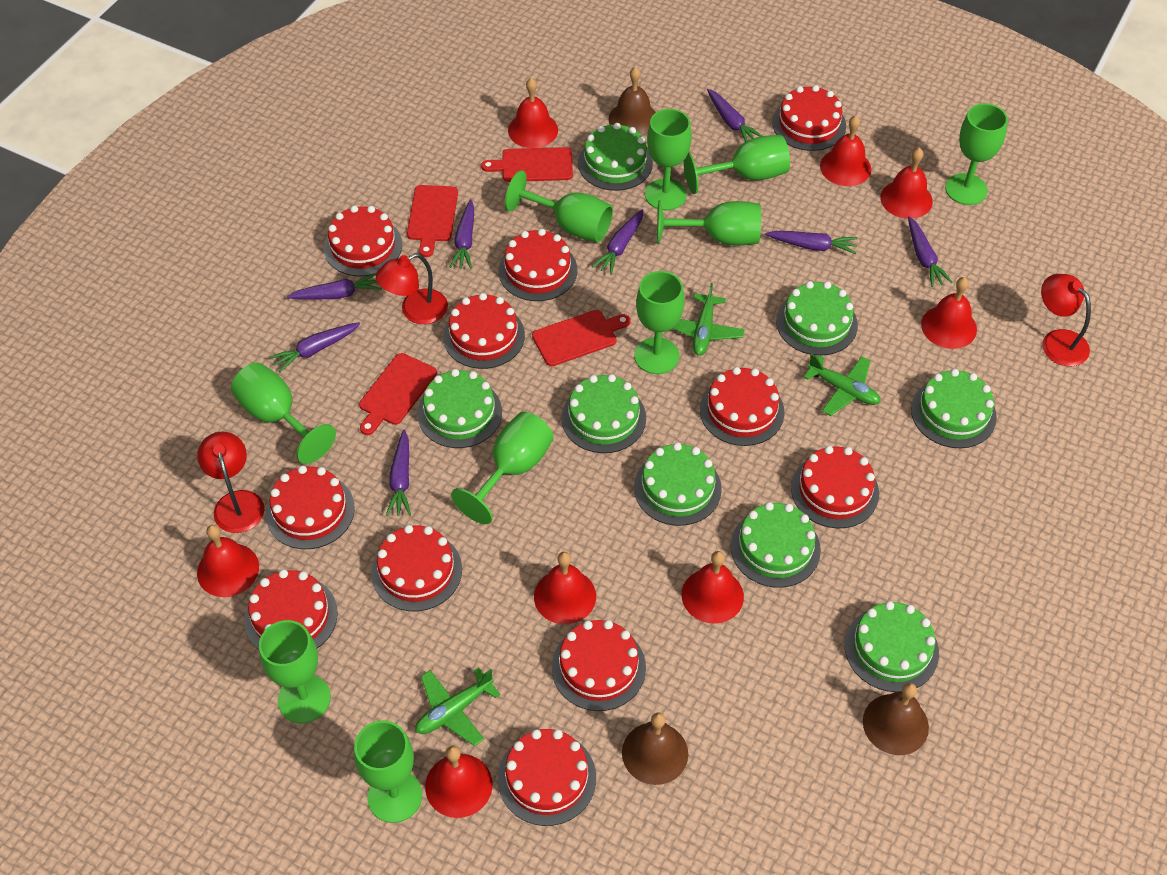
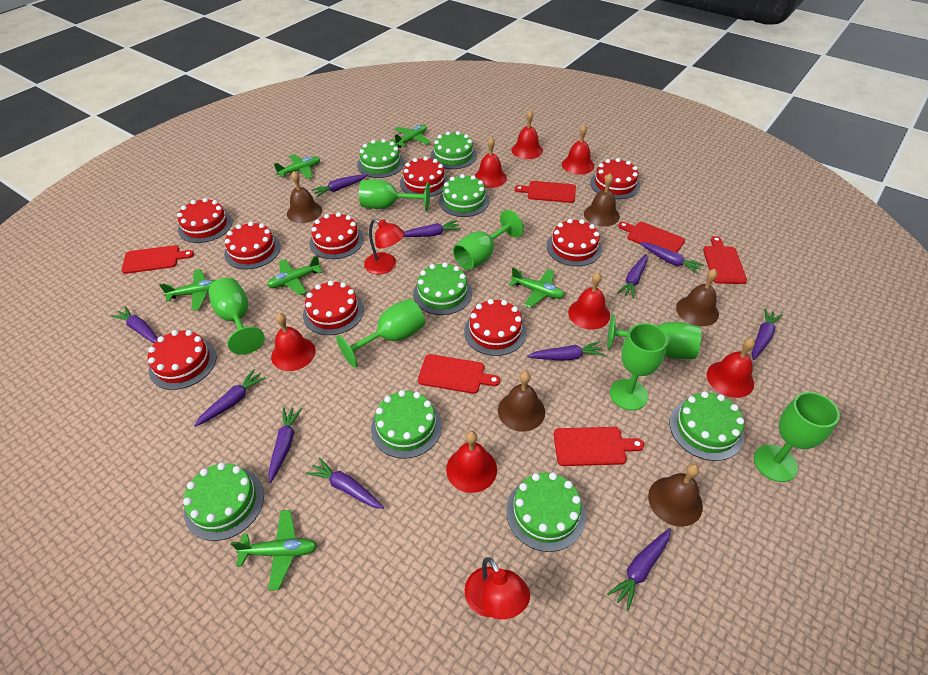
brown bell: [609,67,656,136] [622,712,688,785] [863,683,929,755] = 3 -> [287,171,322,223] [498,371,545,432] [584,174,620,226] [648,464,703,527] [676,269,719,326] = 5
green goblet: [231,362,336,464] [259,620,331,723] [354,721,422,823] [451,412,554,524] [505,170,613,242] [634,271,684,374] [645,109,692,210] [657,200,761,245] [684,135,790,194] [945,103,1008,205] = 10 -> [208,278,265,355] [336,299,425,368] [359,179,430,211] [453,210,524,270] [607,314,701,359] [610,323,668,410] [754,392,840,482] = 7
green plane: [415,667,501,746] [672,283,745,356] [803,353,881,416] = 3 -> [159,269,216,310] [231,510,317,591] [267,255,322,295] [274,154,320,179] [391,125,430,148] [509,267,565,308] = 6
purple carrot: [269,322,360,372] [287,273,382,300] [386,430,411,516] [450,199,474,269] [592,209,644,275] [707,89,762,142] [765,231,858,254] [908,217,952,287] = 8 -> [111,306,158,343] [194,369,266,427] [268,407,302,483] [306,457,384,509] [311,174,367,197] [404,220,461,237] [527,341,605,361] [607,528,671,611] [617,254,648,299] [640,242,704,274] [752,308,782,360] = 11
red bell: [197,525,259,597] [425,746,493,818] [508,78,558,148] [534,552,596,624] [682,551,744,624] [820,116,871,186] [880,148,933,219] [921,277,977,349] = 8 -> [271,313,315,371] [446,431,497,493] [474,137,507,188] [512,110,543,159] [562,125,594,175] [568,272,610,330] [707,338,755,398] = 7
red cake: [244,569,338,650] [266,466,355,549] [324,206,402,276] [371,525,462,611] [443,293,525,369] [498,229,577,301] [498,729,596,826] [552,620,646,711] [700,367,784,446] [772,85,846,151] [791,446,879,529] = 11 -> [148,330,217,390] [177,198,232,243] [224,222,281,269] [303,281,364,335] [309,212,364,259] [400,157,449,197] [464,299,527,356] [547,219,602,266] [590,158,640,199] = 9
red cutting board: [359,353,437,435] [407,185,458,257] [481,147,573,182] [532,310,631,366] = 4 -> [121,245,194,274] [418,354,500,394] [515,181,576,203] [553,427,644,466] [618,222,685,253] [703,236,747,284] = 6
red lamp: [197,432,264,533] [376,253,448,324] [1041,274,1091,366] = 3 -> [364,218,405,275] [465,557,530,619] = 2

